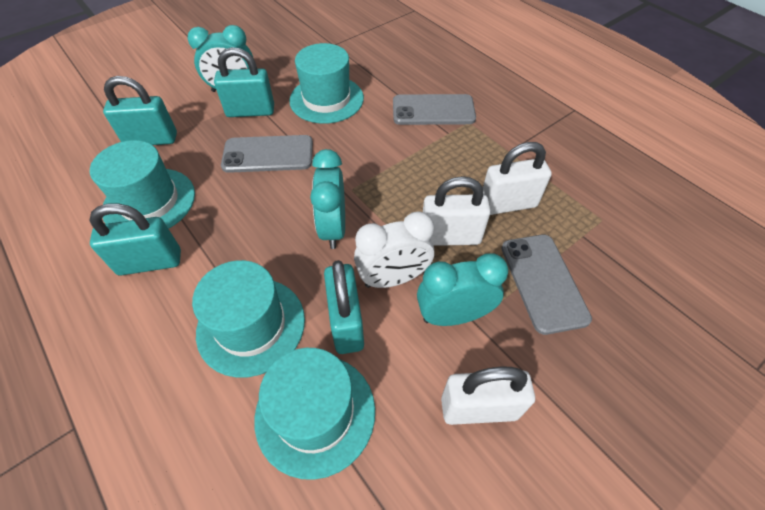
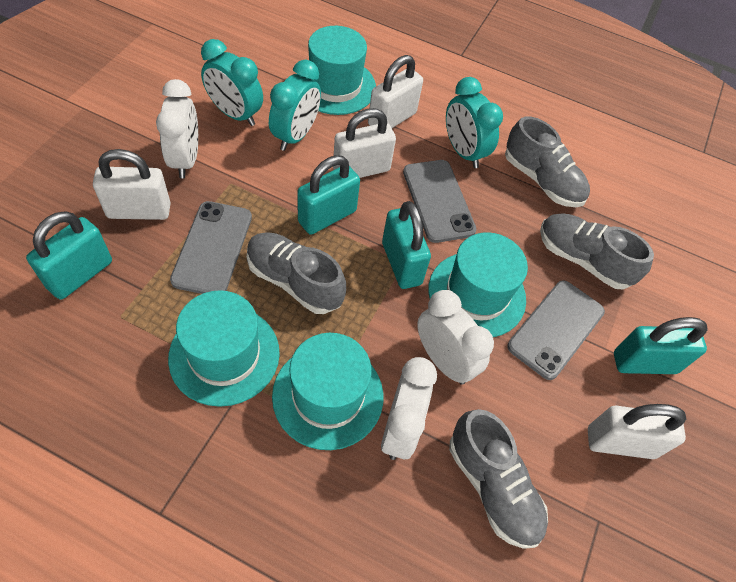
grey shoe: none = 0 -> [247,232,346,314] [449,409,548,549] [505,116,590,207] [540,214,654,289] = 4
white clock: [354,212,434,288] = 1 -> [156,79,198,179] [381,357,437,460] [417,290,494,385] = 3
white padlock: [423,176,491,246] [441,367,535,425] [483,142,552,215] = 3 -> [93,149,171,220] [333,108,396,178] [368,55,423,128] [588,404,686,459] = 4

